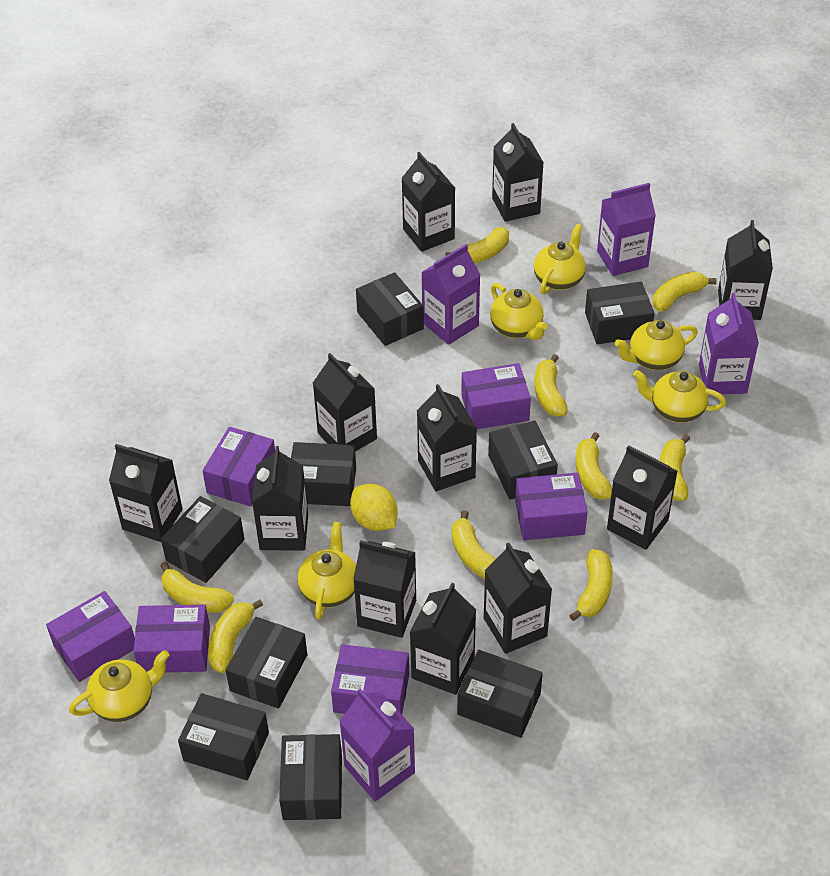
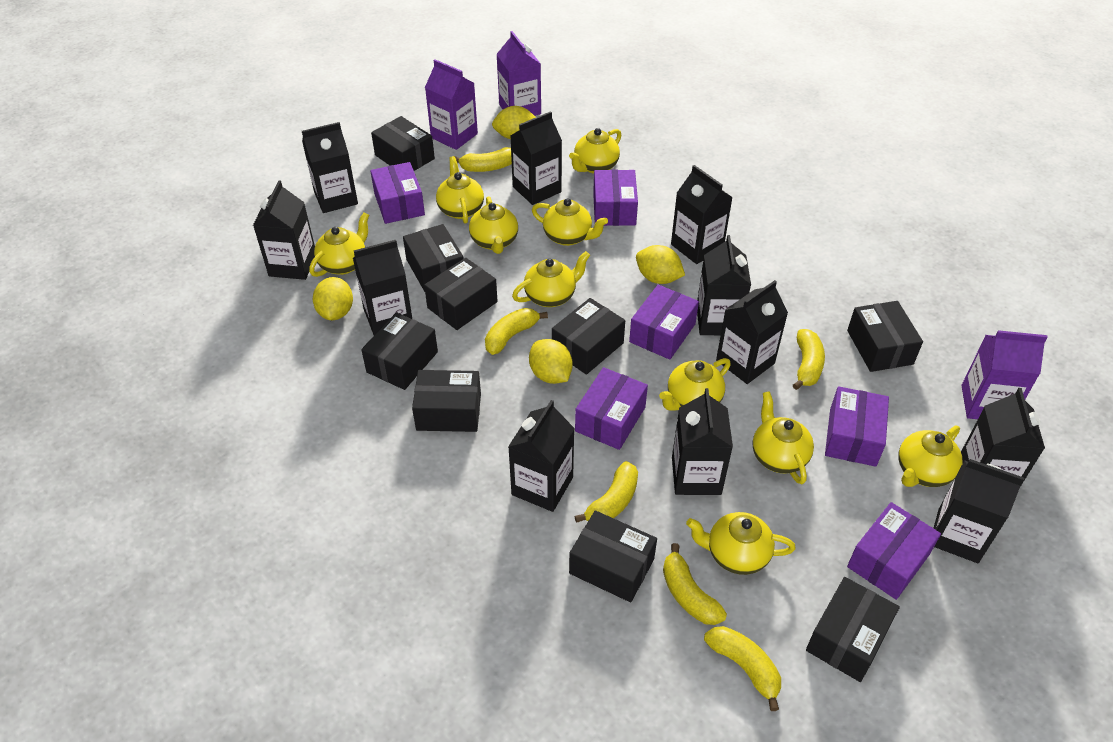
purple carton: [339,688,415,801] [421,244,480,345] [597,183,656,276] [699,293,759,394] = 4 -> [425,59,478,150] [496,31,541,116] [961,330,1048,419] = 3
yellow banana: [161,562,234,613] [208,599,263,673] [446,227,509,264] [452,510,496,579] [534,354,568,416] [569,549,613,621] [576,432,612,500] [653,272,717,311] [660,434,690,501] = 9 -> [455,147,512,172] [485,308,548,355] [575,461,638,523] [663,543,727,625] [704,626,781,711] [793,329,825,390] = 6
yellow lemon: [350,484,398,531] = 1 -> [313,277,353,320] [492,106,536,139] [529,339,573,384] [636,245,685,284] = 4
yellow teapot: [69,650,170,722] [298,522,356,620] [490,283,548,340] [534,224,586,294] [615,320,698,370] [633,370,726,423] = 6 -> [309,212,369,277] [436,156,484,224] [469,196,518,254] [512,251,590,307] [532,198,608,246] [569,128,622,174] [659,358,731,411] [686,512,796,575] [752,391,814,485] [898,426,962,487] = 10

